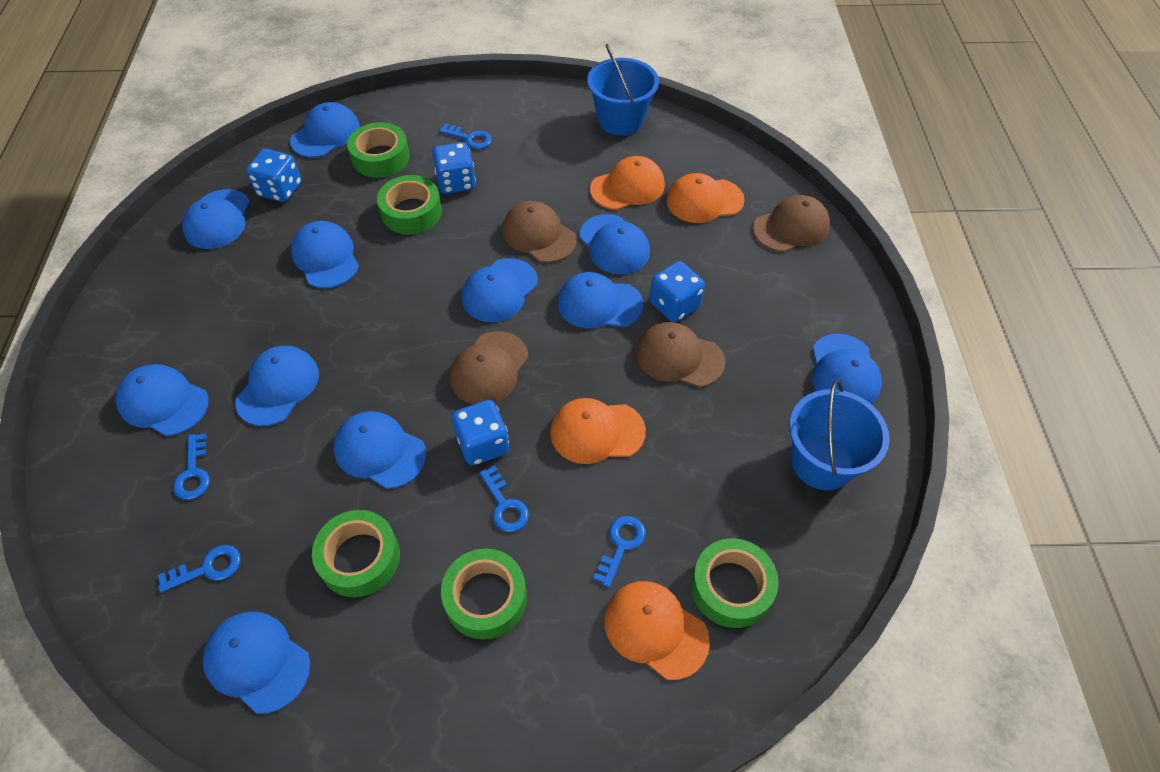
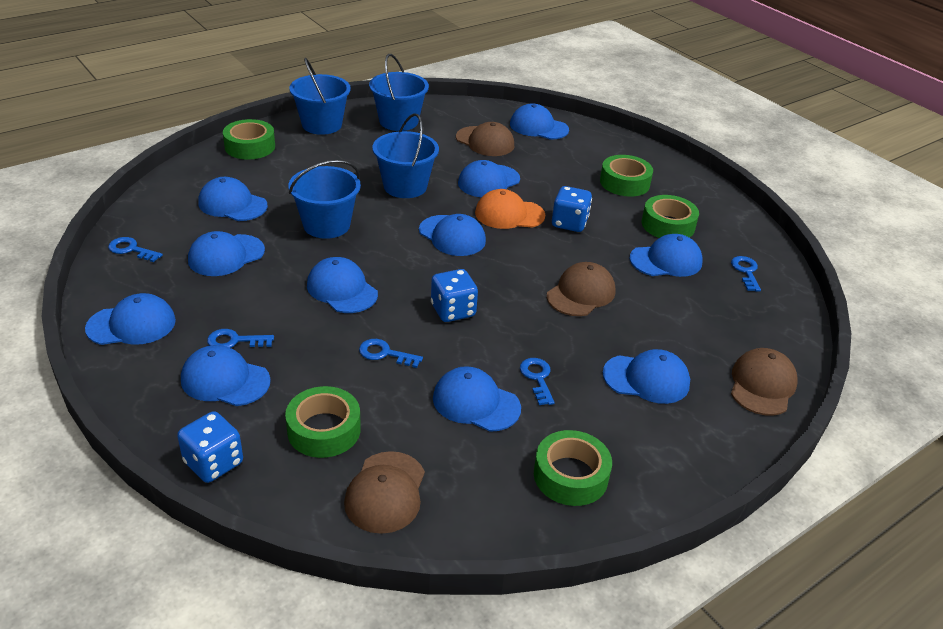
blue bucket: [587,44,659,136] [789,380,889,490] = 2 -> [288,160,361,239] [289,58,351,135] [369,54,429,131] [372,113,439,198] = 4
blue dice: [246,149,301,202] [432,142,476,194] [452,400,509,466] [650,261,705,322] = 4 -> [177,411,243,483] [431,269,478,322] [552,186,592,232] = 3
orange cap: [550,398,646,464] [590,156,665,210] [604,581,710,680] [666,173,745,223] = 4 -> [475,189,545,229] = 1

